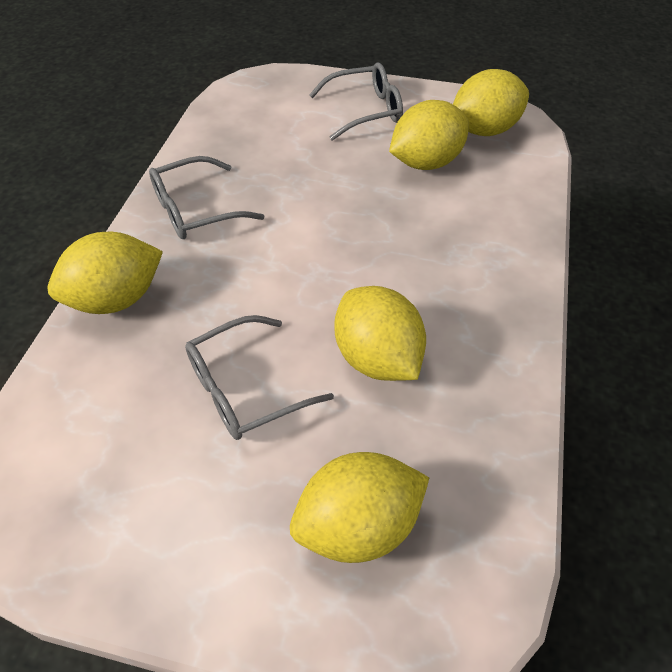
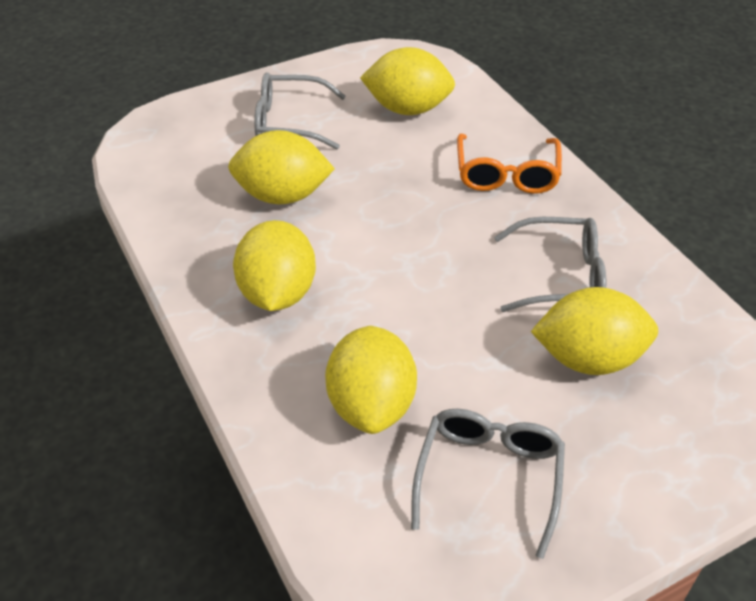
orange glasses: none = 0 -> [457,134,562,194] = 1

